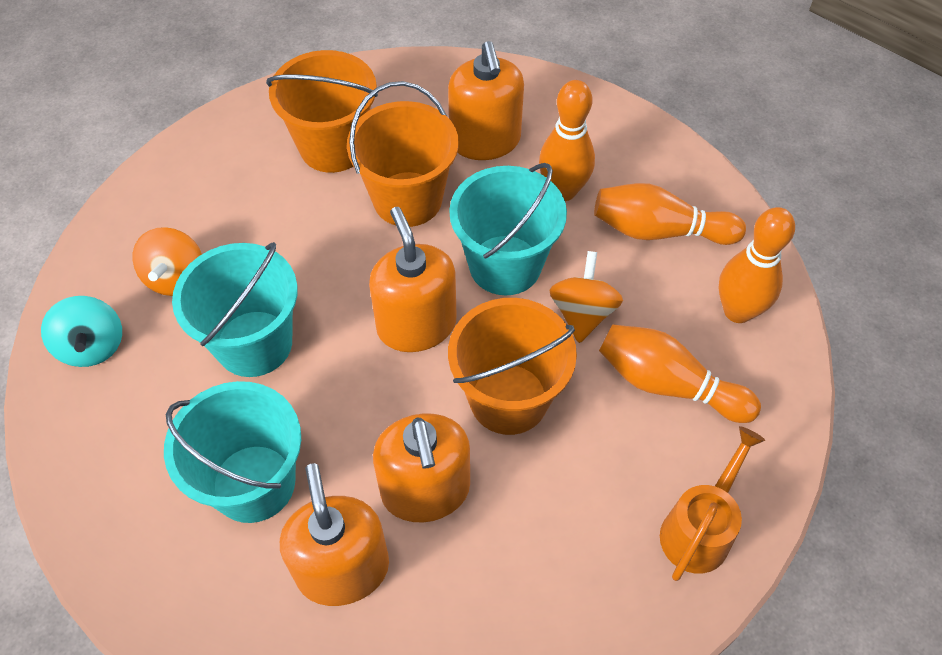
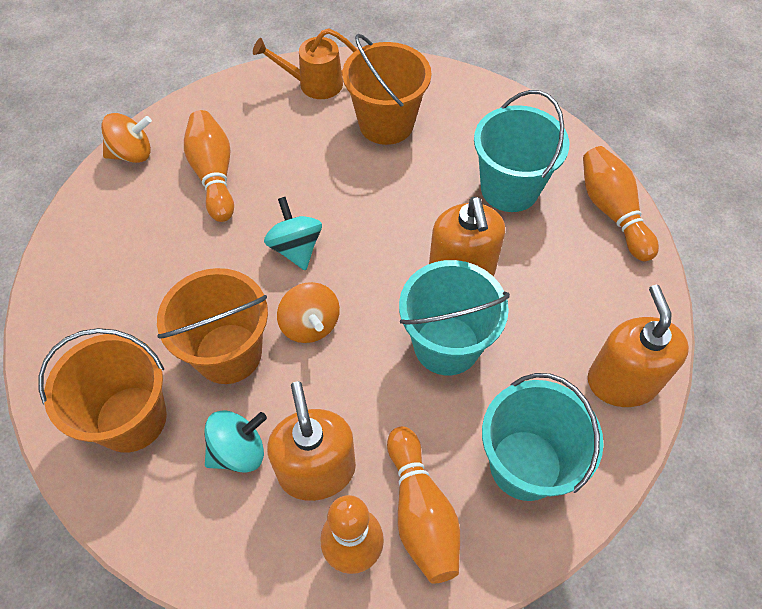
orange soap dispenser: [280,463,389,606] [369,207,457,352] [373,413,470,522] [448,41,524,160] = 4 -> [267,381,356,501] [429,197,505,277] [588,285,689,407] = 3
turquoise spinning top: [41,296,122,367] = 1 -> [205,410,267,473] [264,197,322,271] = 2

